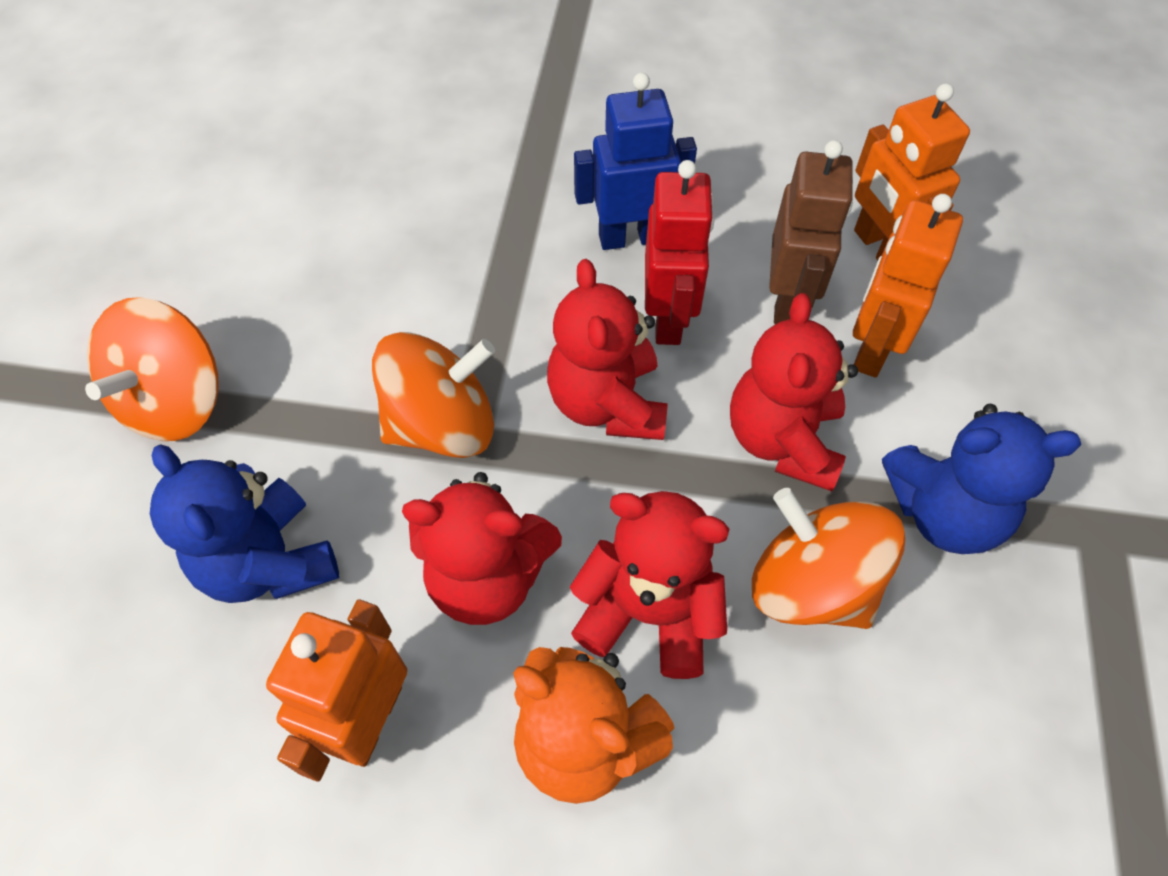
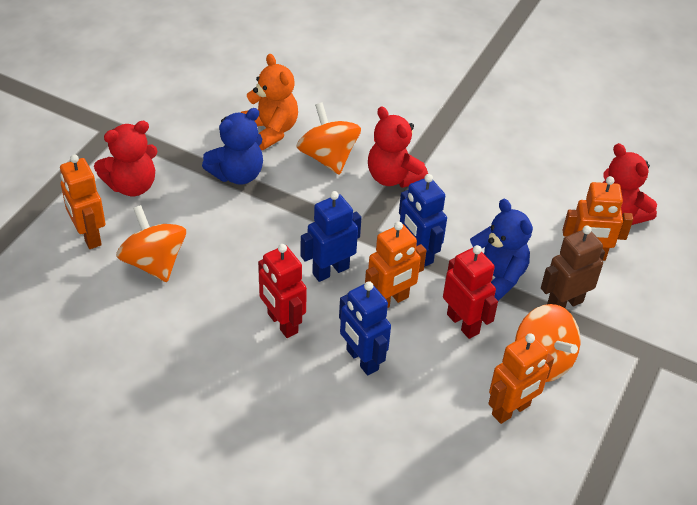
blue robot: [574,73,697,250] = 1 -> [300,191,362,282] [339,281,391,375] [399,174,447,267] = 3
orange robot: [266,599,407,782] [853,194,963,377] [854,83,970,260] = 3 -> [60,155,106,249] [365,221,427,308] [488,333,554,424] [563,176,633,261] = 4
red robot: [645,160,714,345] = 1 -> [258,244,307,338] [443,245,498,339] = 2
red teddy bear: [402,472,562,625] [547,259,668,440] [570,491,729,679] [730,293,858,491] = 4 -> [94,121,157,196] [368,106,428,188] [602,143,657,225] = 3

